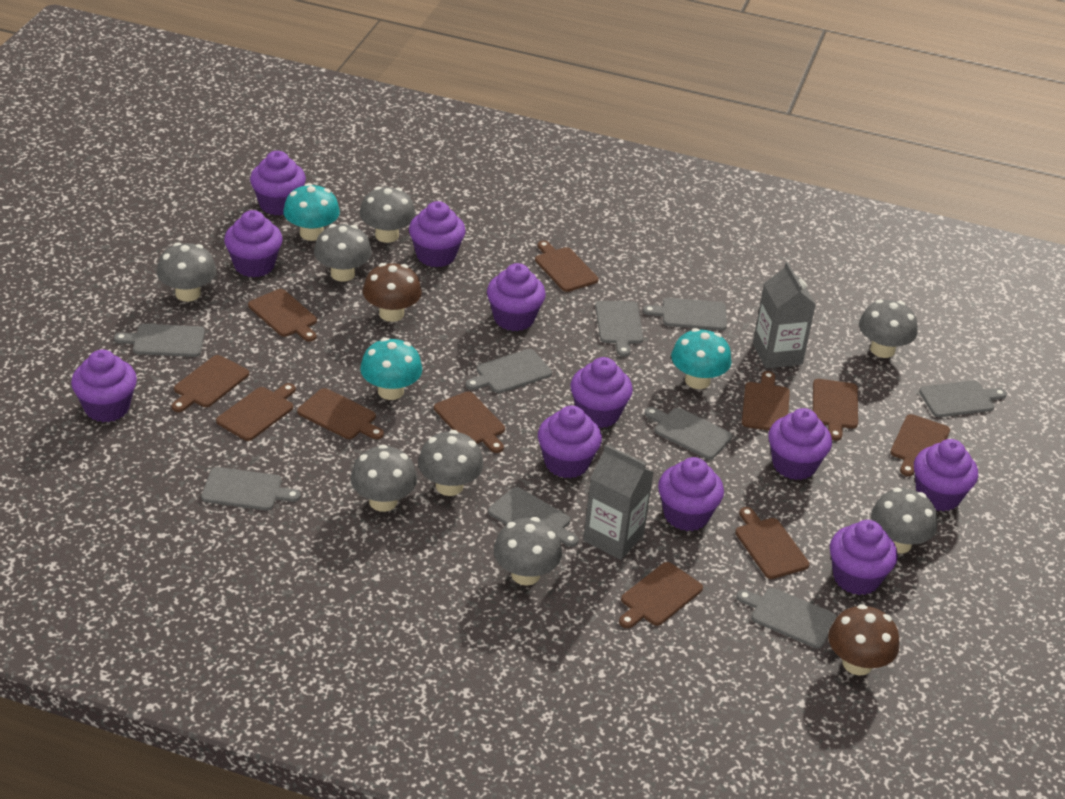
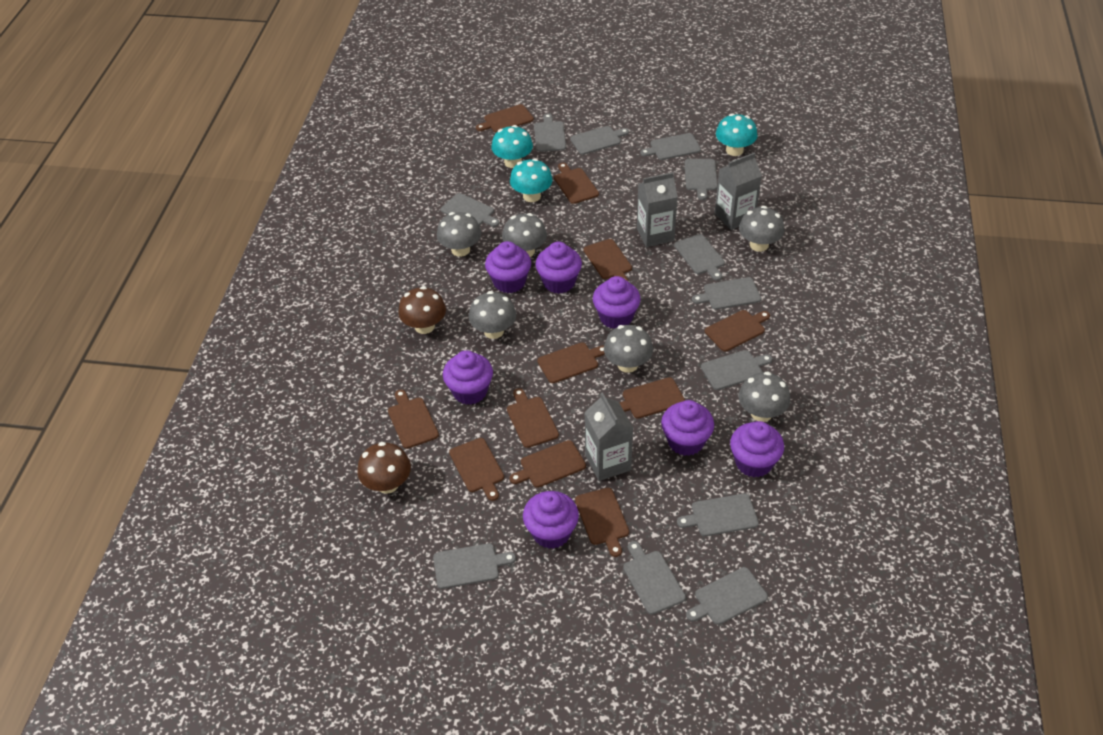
grey carton: [583,444,654,560] [753,262,816,369] = 2 -> [584,392,633,481] [637,172,678,247] [715,152,762,230] = 3
grey cutting board: [114,324,205,357] [201,467,301,511] [466,349,552,393] [488,487,579,547] [595,301,643,357] [643,298,727,331] [645,407,732,459] [736,588,837,648] [919,380,1007,417] = 9 -> [433,543,516,589] [441,193,499,227] [534,113,566,152] [570,126,629,155] [623,541,686,615] [640,133,701,160] [674,234,725,281] [677,494,759,536] [685,159,717,200] [686,567,768,625] [692,277,761,310] [701,350,772,390] = 12
grey mushroom: [157,242,216,302] [314,224,372,282] [350,445,417,512] [360,187,416,243] [418,430,484,496] [494,517,562,586] [859,299,918,358] [871,488,937,553] = 8 -> [437,212,481,257] [469,291,516,339] [502,213,547,257] [604,325,653,373] [738,372,790,422] [739,206,784,252] = 6
purple cupcake: [71,350,137,422] [224,210,283,277] [250,151,306,216] [409,201,466,267] [487,263,546,331] [538,406,602,478] [570,357,633,428] [658,457,724,531] [768,408,832,480] [830,520,898,595] [914,439,978,511] = 11 -> [443,350,493,405] [485,241,531,293] [523,491,579,549] [535,242,582,294] [593,276,641,329] [661,400,714,456] [730,421,784,477] = 7

